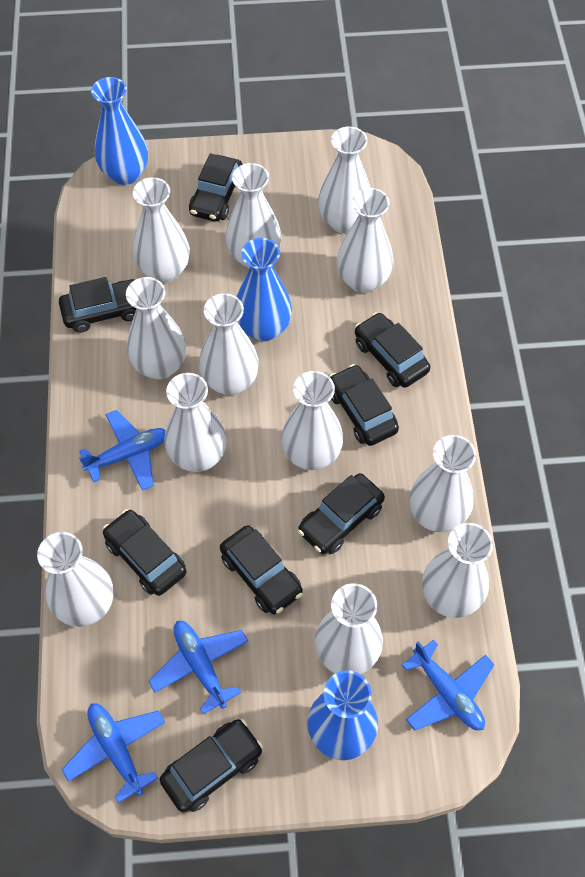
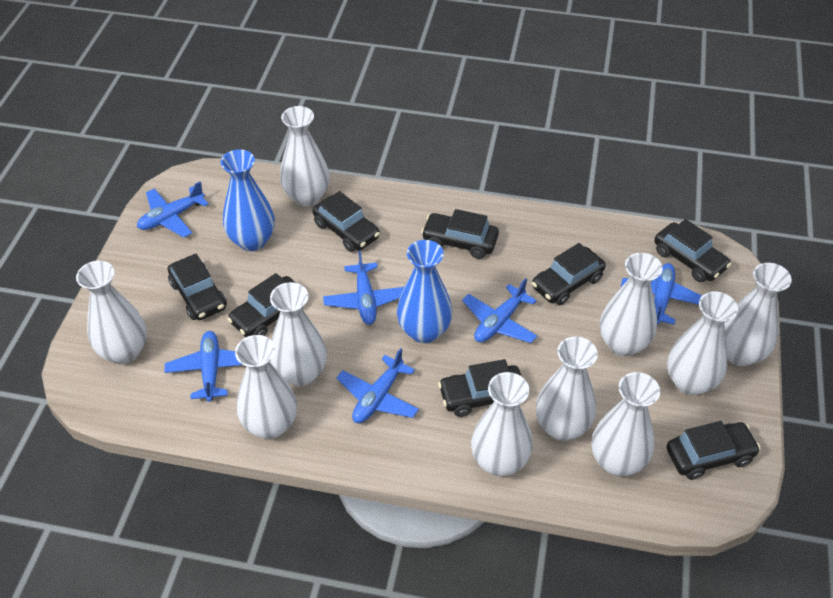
blue plane: [62,703,165,803] [79,410,166,491] [149,621,248,714] [402,640,495,731] = 4 -> [137,181,209,238] [165,331,242,402] [323,250,404,325] [336,348,419,423] [462,278,537,343] [621,263,702,325] = 6
blue vase: [91,77,148,185] [236,238,292,342] [307,670,378,760] = 3 -> [221,149,275,251] [397,240,452,343] = 2
white vase: [37,532,113,627] [126,277,186,379] [133,177,190,283] [164,373,227,472] [199,293,259,395] [226,163,282,268] [281,371,343,470] [315,583,383,674] [318,126,371,233] [337,188,393,293] [410,435,476,532] [422,523,493,618] = 12 -> [76,261,147,364] [235,335,297,439] [270,282,327,386] [280,106,330,207] [471,372,533,476] [536,337,598,441] [592,372,660,476] [600,253,663,356] [667,291,738,395] [724,263,792,366] = 10

